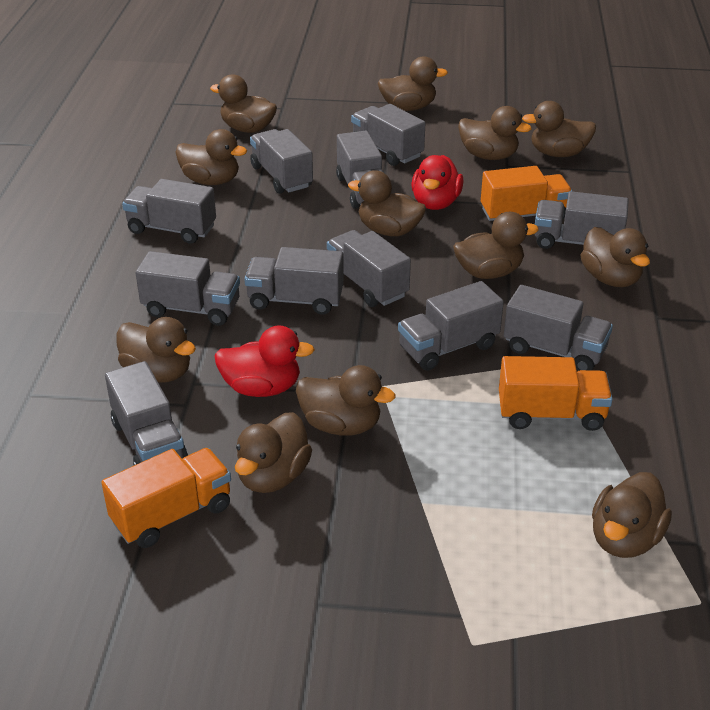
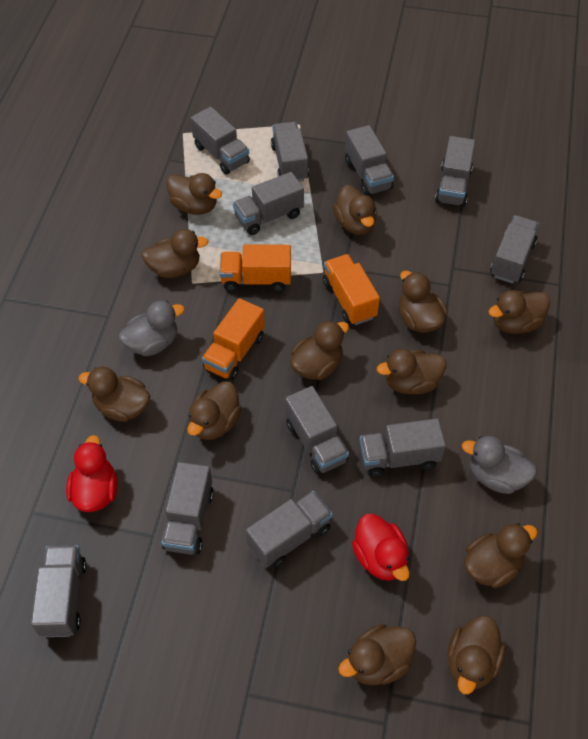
grey duck: none = 0 -> [119,301,184,356] [462,436,537,494] = 2

